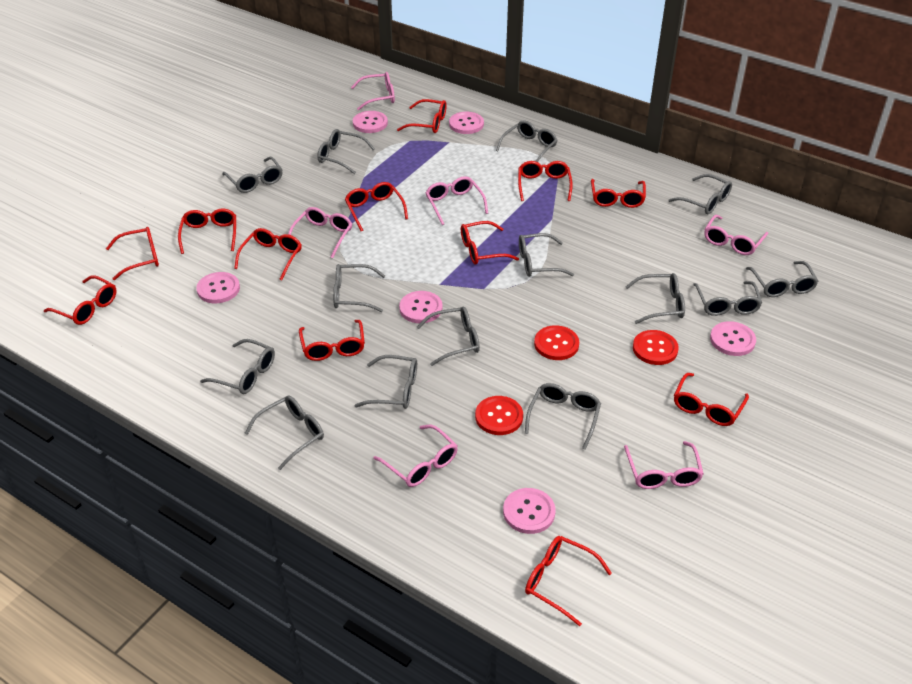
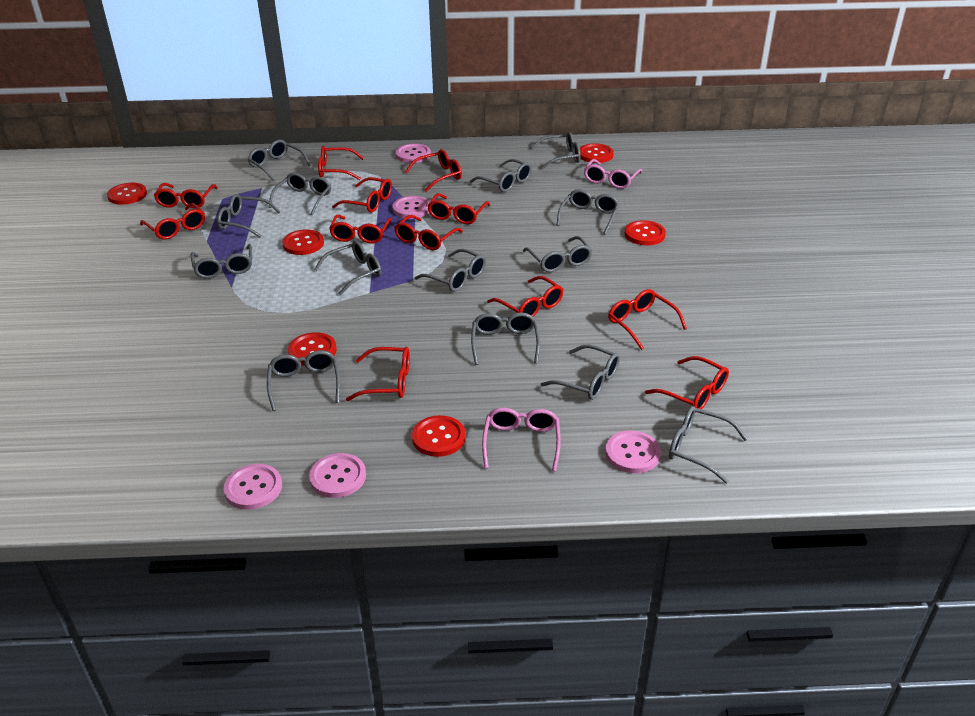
pink button: [196,272,240,303] [353,111,388,133] [399,291,443,323] [449,112,484,134] [503,488,556,534] [710,321,756,356] = 6 -> [223,464,282,510] [309,453,366,498] [392,196,430,219] [396,143,431,163] [605,430,661,473] = 5
pink glasses: [288,207,352,258] [351,72,395,110] [373,425,458,487] [425,176,488,225] [624,441,704,489] [704,215,768,255] = 6 -> [482,408,561,471] [584,159,642,189] = 2
red button: [475,396,523,435] [534,325,579,360] [633,330,679,365] = 3 -> [107,183,147,205] [282,230,324,255] [288,332,337,366] [412,415,466,457] [580,143,614,163] [625,220,666,245] = 6

